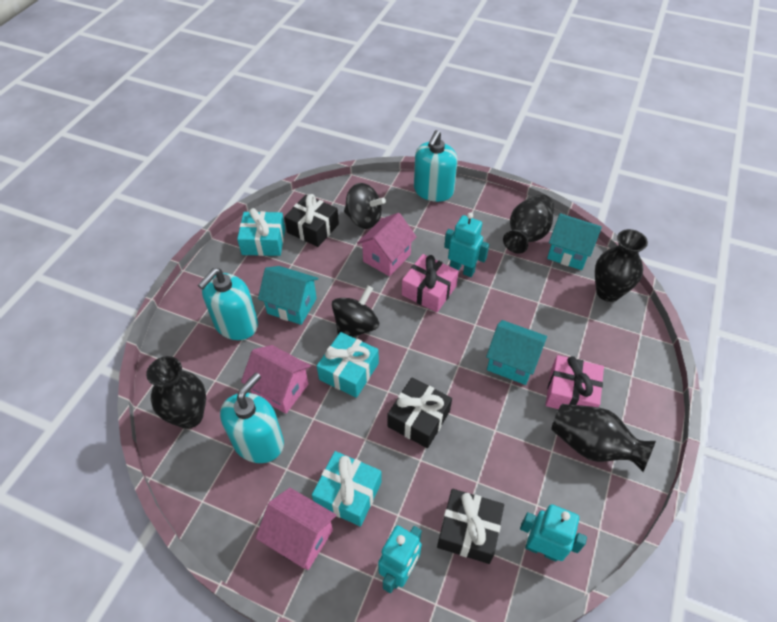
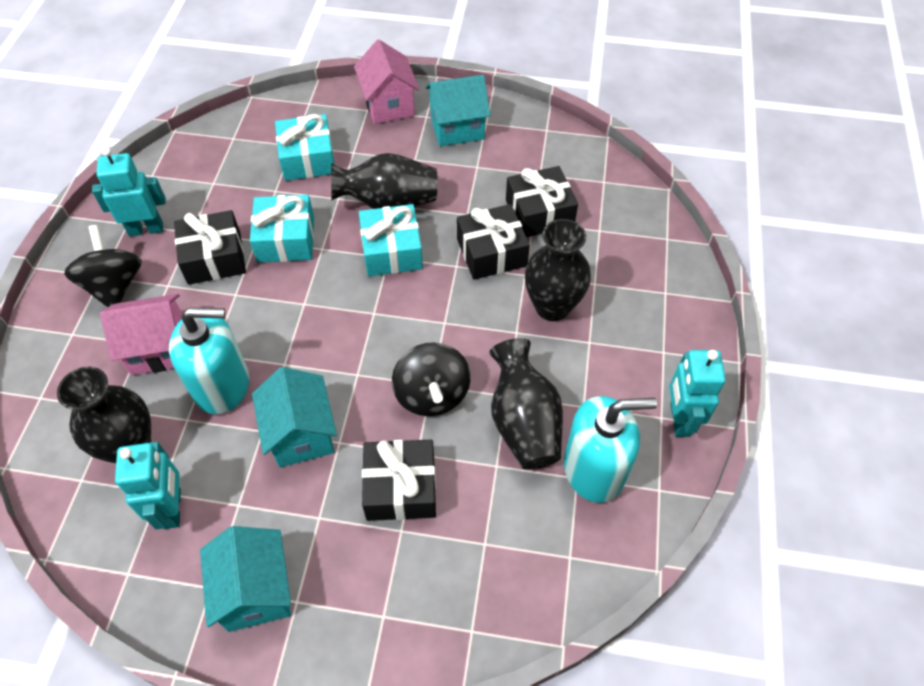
black gift: [284,194,339,247] [388,377,452,448] [437,489,504,564] = 3 -> [174,210,246,285] [362,440,436,521] [457,204,530,280] [506,166,578,237] = 4
pink gift: [402,254,459,312] [546,355,604,409] = 2 -> none = 0
pink house: [241,345,311,414] [256,488,336,570] [357,213,417,276] = 3 -> [100,294,182,375] [354,40,420,124] = 2
turquoise soap dispenser: [198,268,258,340] [220,373,284,463] [414,130,458,202] = 3 -> [169,307,249,414] [564,396,657,503] = 2

